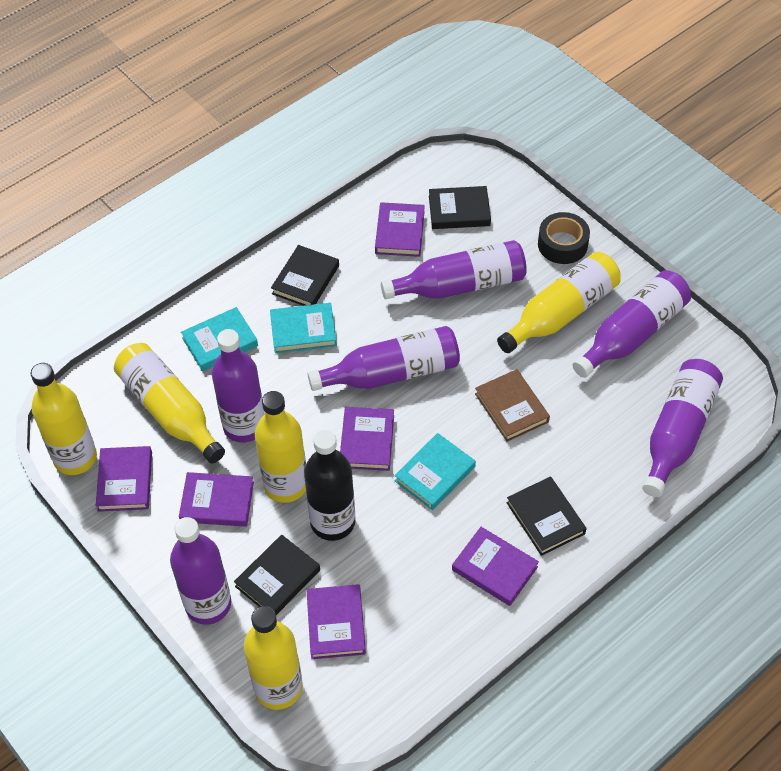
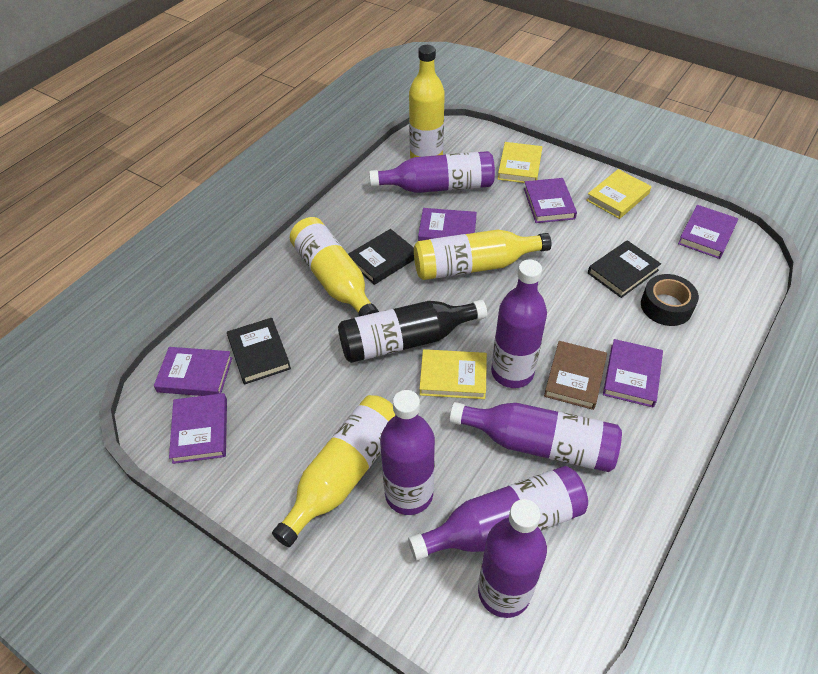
black book: [234,534,320,615] [271,245,339,306] [429,186,491,229] [507,476,587,556] = 4 -> [227,318,291,385] [348,229,414,285] [588,240,661,298] = 3
turquoise book: [181,307,258,371] [270,303,337,353] [394,433,476,510] = 3 -> none = 0
yellow book: none = 0 -> [419,349,487,399] [498,142,542,183] [586,169,651,219] = 3
yellow bottle: [31,363,97,475] [114,343,225,464] [244,606,303,710] [255,391,306,503] [497,252,621,353] = 5 -> [272,395,395,547] [290,217,379,317] [409,45,445,158] [414,229,552,280] = 4

